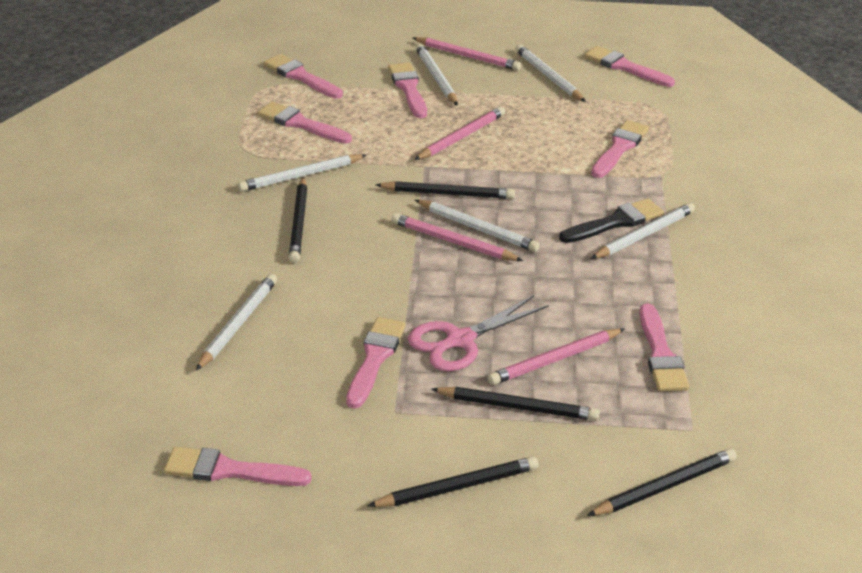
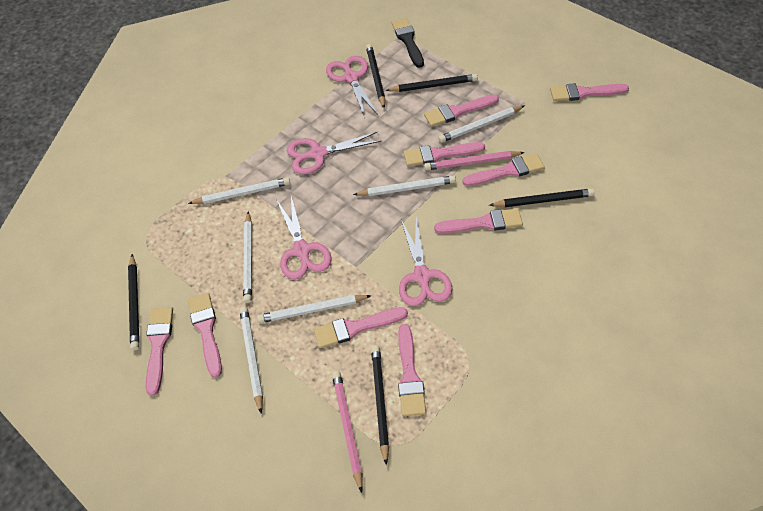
pink brush: [164,446,311,486] [258,102,352,144] [264,54,343,98] [346,317,406,409] [388,62,427,118] [584,46,675,87] [591,120,649,178] [640,304,689,391] = 8 -> [146,307,173,396] [188,293,222,378] [314,307,408,348] [398,324,426,416] [404,142,485,166] [424,95,499,127] [434,208,523,234] [462,153,545,186] [550,83,629,101] = 9
pink pencil: [391,213,523,261] [413,37,521,71] [414,107,505,160] [488,328,624,385] = 4 -> [332,371,363,493] [424,151,525,170] = 2
pink scissors: [408,295,549,372] = 1 -> [277,196,332,279] [286,131,381,174] [326,56,378,117] [399,217,452,306] = 4

